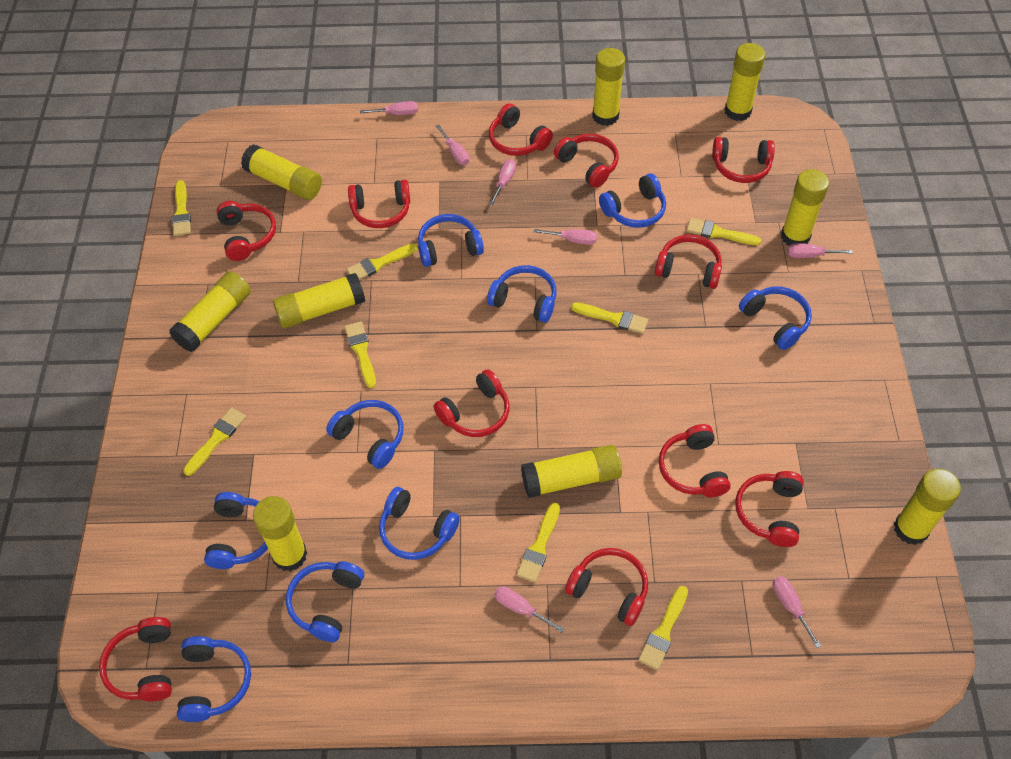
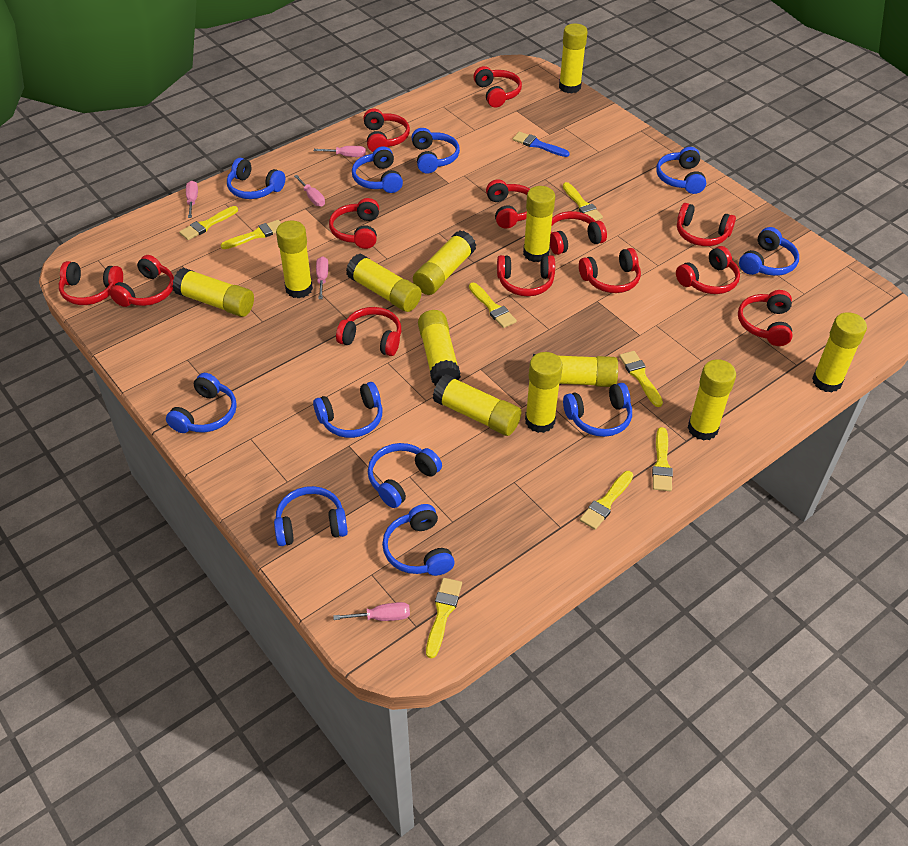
blue brush: none = 0 -> [513,132,570,157] = 1
blue headphones: [177,636,251,722] [204,492,268,569] [286,561,364,642] [326,400,404,469] [379,487,460,560] [418,214,484,267] [487,265,557,323] [599,173,666,228] [739,286,812,350] = 9 -> [166,373,237,433] [227,158,285,199] [274,486,348,546] [313,382,383,438] [352,146,403,193] [368,443,442,508] [382,504,454,576] [411,128,460,173] [563,383,632,437] [656,147,706,194] [739,227,799,276] = 11
pink screwdriver: [360,101,418,115] [436,125,469,165] [489,159,516,205] [494,586,564,633] [534,229,597,245] [773,576,821,648] [787,243,853,258] = 7 -> [186,181,198,218] [294,175,325,207] [314,146,366,157] [316,256,329,299] [333,602,410,621] = 5
red headphones: [99,617,172,701] [217,201,276,261] [348,180,410,228] [434,369,510,437] [489,103,553,156] [554,134,619,188] [565,548,648,626] [655,235,722,289] [659,424,731,497] [712,137,775,183] [735,471,804,547] = 11 -> [59,261,123,305] [110,255,174,307] [329,198,379,249] [336,307,401,356] [363,108,410,152] [474,66,522,107] [486,180,530,229] [497,255,555,296] [550,211,607,255] [579,248,641,293] [676,246,740,294] [677,203,736,246] [738,290,792,346] = 13
yellow glue stick: [169,271,251,352] [241,144,322,200] [253,496,307,571] [273,273,365,328] [521,445,622,498] [592,48,625,126] [725,43,765,121] [781,169,829,245] [894,469,961,545] = 9 -> [172,268,254,317] [276,221,313,299] [346,254,422,312] [413,231,476,295] [418,310,461,386] [433,374,521,436] [523,186,555,262] [525,352,563,433] [533,354,618,387] [559,23,588,93] [688,359,736,441] [812,312,867,393] = 12

